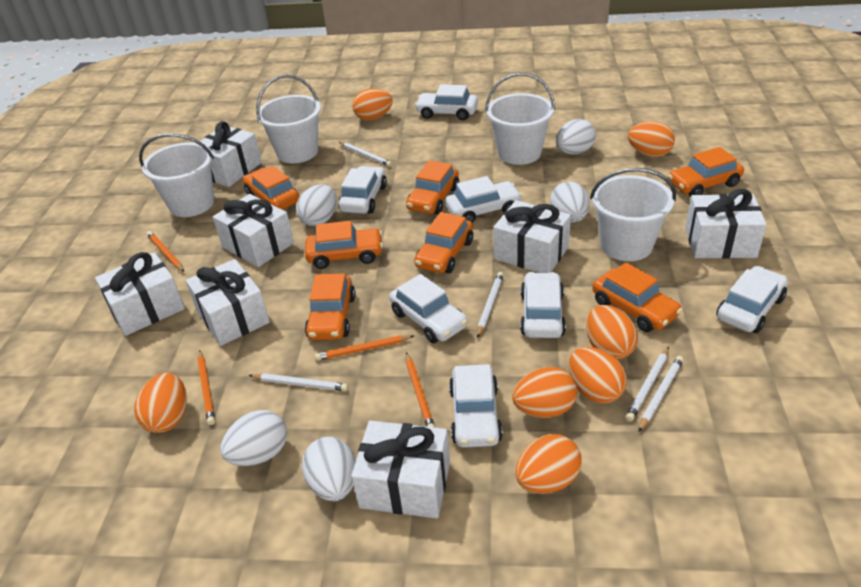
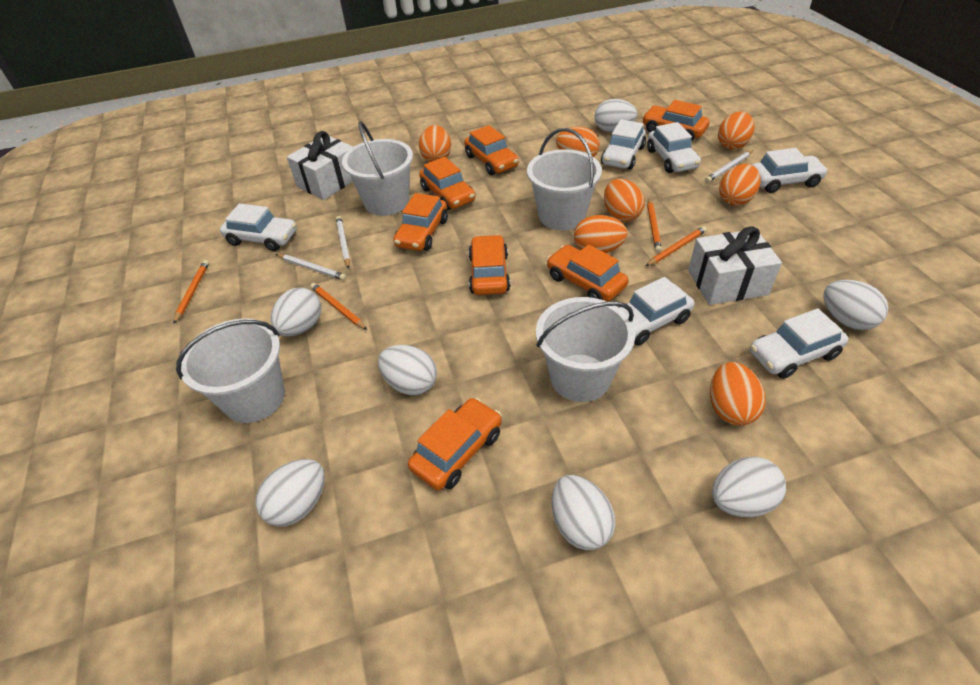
white car: [338,166,387,214] [389,274,468,343] [415,84,478,120] [446,176,522,223] [449,364,503,448] [520,272,566,338] [716,266,788,333] = 7 -> [220,203,297,251] [601,119,646,170] [619,277,694,345] [647,122,701,173] [750,308,848,379] [752,148,828,193] = 6
white egg: [220,410,287,466] [296,184,336,226] [302,437,356,501] [550,182,590,223] [556,119,596,154] = 5 -> [255,459,325,527] [271,288,321,336] [378,345,437,395] [552,475,615,550] [594,99,637,132] [712,457,786,517] [823,280,888,330] = 7
white gift: [95,252,185,336] [186,259,270,346] [200,121,262,187] [213,194,294,267] [351,421,450,518] [493,200,571,273] [685,189,767,259] = 7 -> [287,131,353,200] [688,226,782,305] = 2
white pencil: [249,373,348,391] [339,142,392,167] [477,272,504,338] [626,347,669,421] [639,356,684,432] = 5 -> [276,254,346,280] [336,216,350,269] [705,150,754,182] = 3

